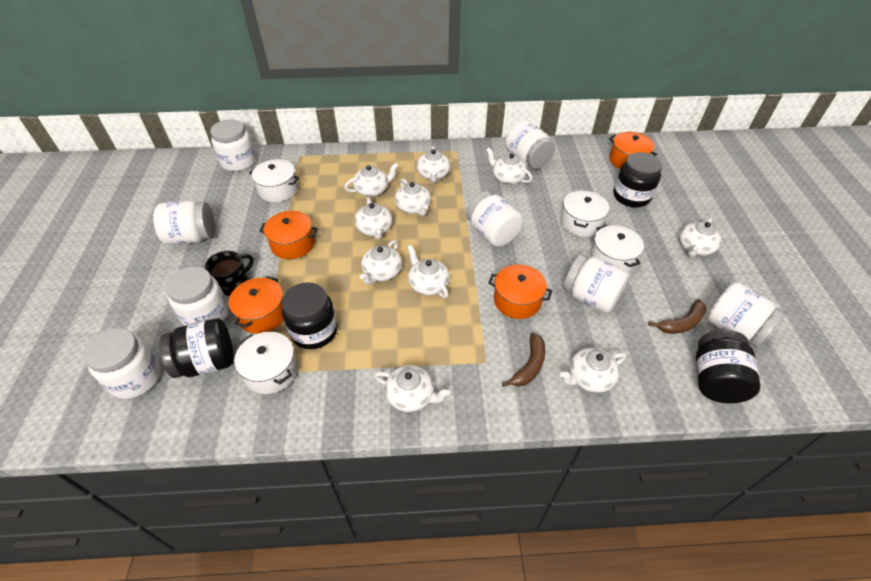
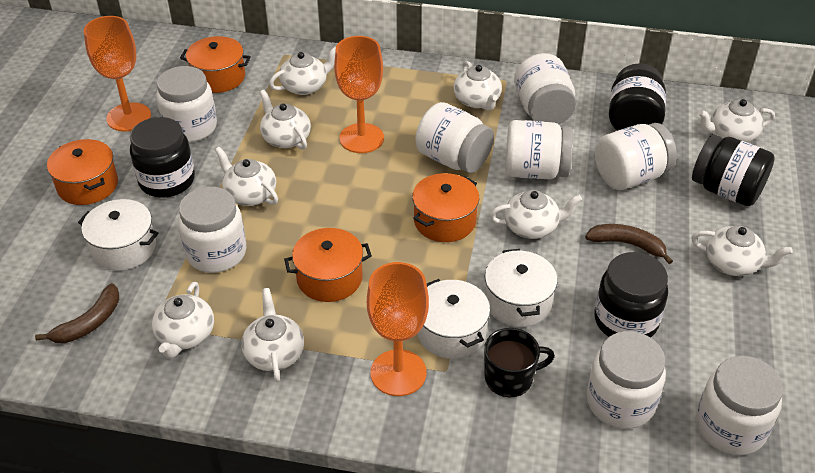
orange goblet: none = 0 -> [84,16,151,131] [334,36,384,153] [367,262,429,396] = 3
white pot: [234,332,298,394] [249,159,299,202] [560,191,609,237] [590,225,644,273] = 4 -> [78,199,158,271] [417,279,490,359] [485,249,558,327] = 3
white teapot: [344,163,399,197] [355,198,392,240] [360,240,402,285] [374,365,451,412] [395,179,431,216] [408,245,450,298] [417,146,450,183] [486,148,532,185] [560,348,626,393] [679,218,721,257] = 10 -> [152,282,214,359] [215,147,278,206] [241,288,304,382] [260,90,311,150] [269,46,336,95] [453,61,502,111] [490,190,582,239] [691,226,793,276] [698,99,775,143] = 9

